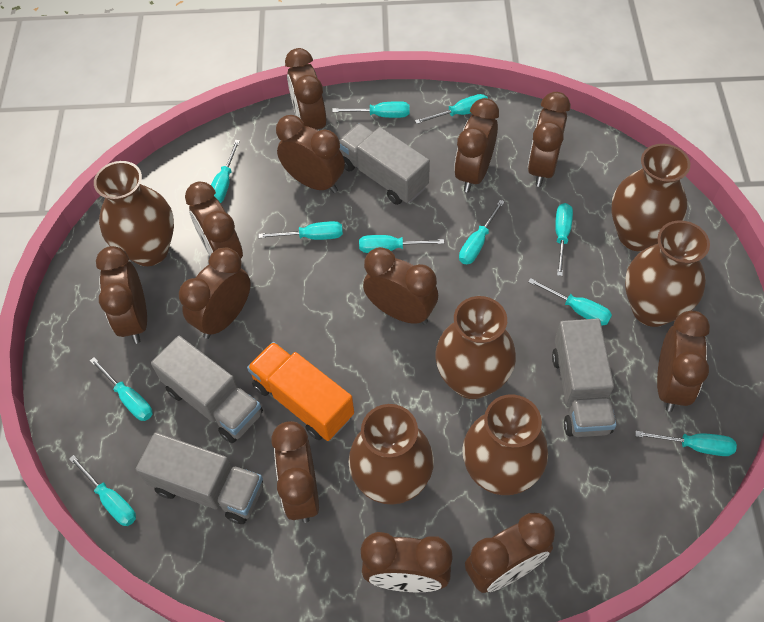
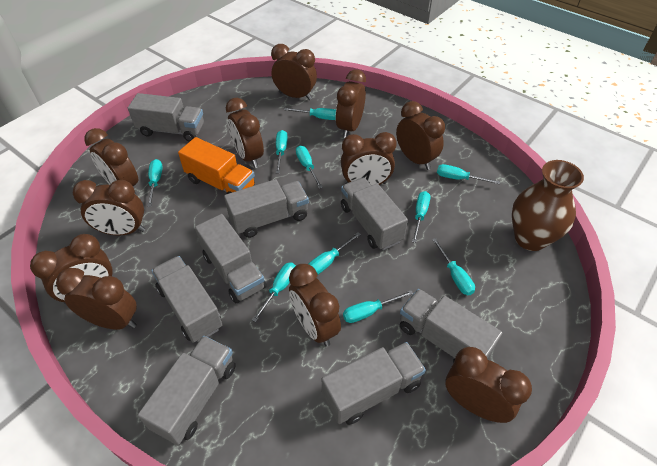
brown clock: [96,246,147,344] [179,247,251,339] [185,182,243,259] [271,421,319,523] [276,115,345,193] [285,48,326,130] [361,532,453,592] [363,247,438,325] [454,98,499,193] [465,513,555,593] [528,92,570,187] [657,310,710,412] = 12 -> [30,234,113,304] [56,268,137,330] [73,180,145,236] [85,128,138,195] [226,98,264,168] [271,44,317,100] [289,264,341,347] [335,69,366,138] [341,132,397,185] [396,101,445,170] [445,347,532,423] = 11
brown vase: [94,161,174,266] [348,404,434,505] [435,296,516,399] [462,394,548,495] [611,144,690,252] [625,220,710,327] = 6 -> [512,160,584,251] = 1
grey truck: [136,432,263,524] [151,336,263,443] [339,123,430,205] [552,318,616,437] = 4 -> [128,93,204,142] [138,336,235,445] [151,256,222,343] [195,214,266,303] [224,179,309,238] [322,342,426,425] [341,177,408,250] [400,289,502,363] = 8
turquoise screwdriver: [69,455,136,526] [90,357,153,421] [211,140,240,203] [259,221,343,240] [332,101,409,118] [359,235,444,253] [415,94,488,124] [459,200,504,264] [528,278,612,325] [555,203,573,276] [635,431,737,456] = 11 -> [147,159,163,207] [252,263,296,322] [276,130,288,173] [284,108,336,120] [296,146,323,189] [309,232,361,274] [343,290,414,323] [412,191,430,243] [432,238,475,295] [437,164,500,184] = 10

